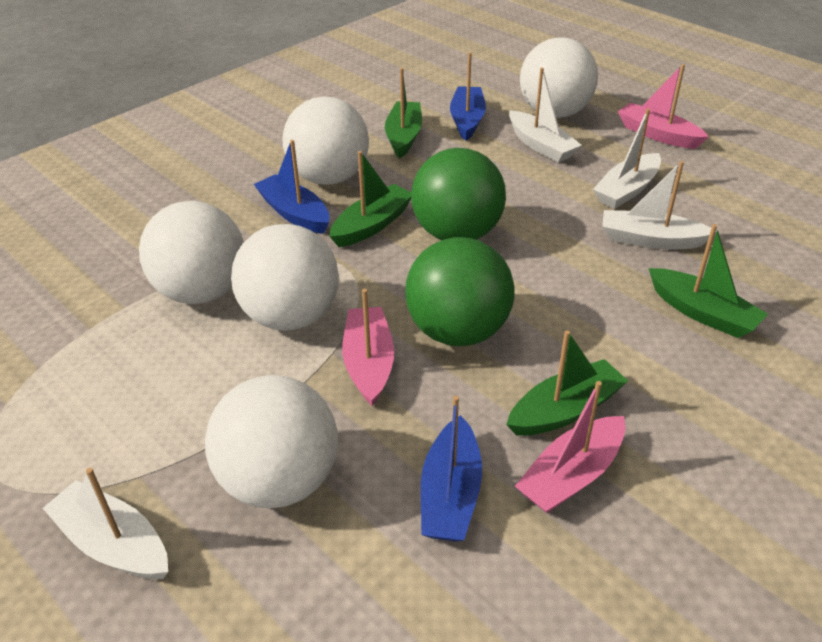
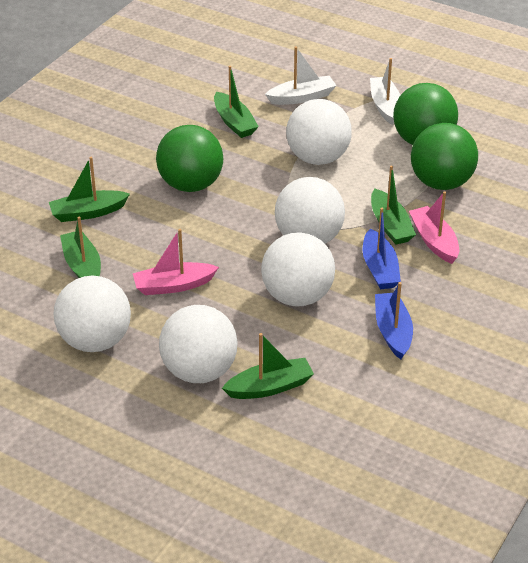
blue boat: [254,140,329,234] [421,396,482,542] [450,52,486,141] = 3 -> [363,208,401,289] [375,282,413,359] = 2
green ball: [405,237,515,346] [411,148,506,240] = 2 -> [156,125,223,192] [393,83,458,145] [411,123,478,190] = 3
green boat: [329,151,411,247] [385,68,422,159] [506,331,628,436] [649,224,768,338] = 4 -> [49,157,130,222] [60,217,101,278] [214,66,259,138] [222,333,314,399] [371,166,416,245] = 5
pink boat: [342,289,394,406] [515,381,625,513] [618,64,709,149] = 3 -> [133,229,219,295] [409,191,459,264] = 2
white boat: [43,468,168,579] [509,67,582,162] [593,109,661,209] [602,161,717,249] = 4 -> [265,46,336,105] [370,58,400,125] = 2

